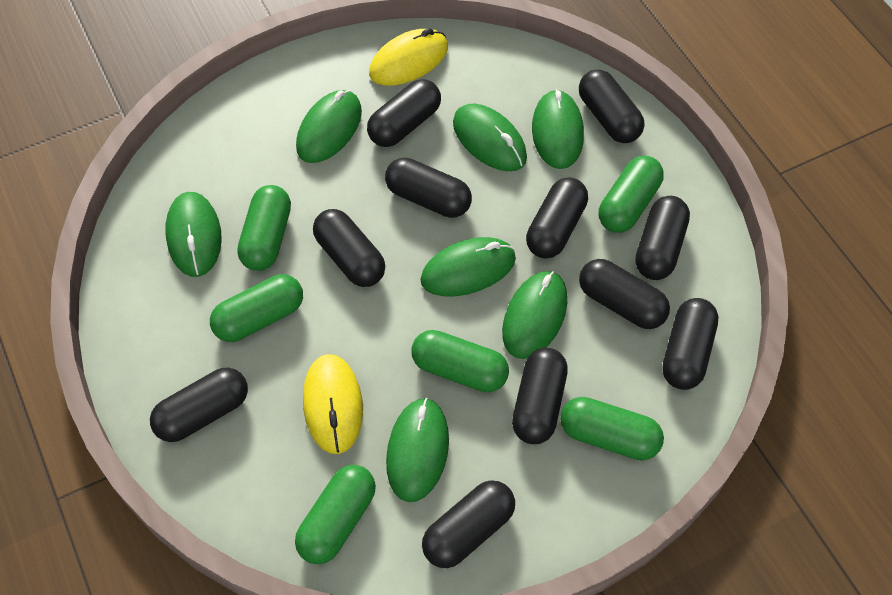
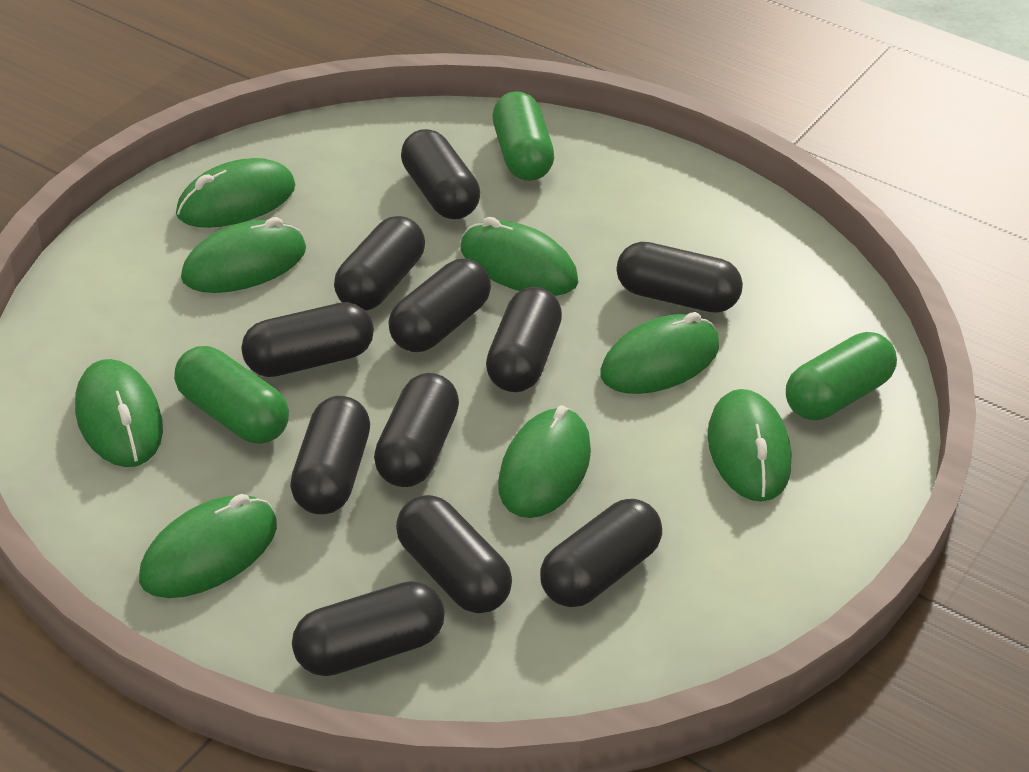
green capsule: [210,274,303,342] [237,185,291,271] [295,465,376,564] [411,330,509,392] [560,397,664,460] [599,156,664,233] = 6 -> [174,346,289,444] [493,91,554,181] [786,332,897,420] = 3
green mouse: [165,192,222,277] [296,90,362,163] [386,398,449,502] [421,237,516,296] [453,104,527,171] [502,271,567,359] [532,89,584,169] = 7 -> [75,359,163,467] [139,494,277,598] [176,158,295,228] [181,217,306,293] [460,217,578,296] [498,405,591,518] [600,312,719,394] [707,389,792,502] = 8
yellow mouse: [303,354,363,454] [369,28,448,86] = 2 -> none = 0

